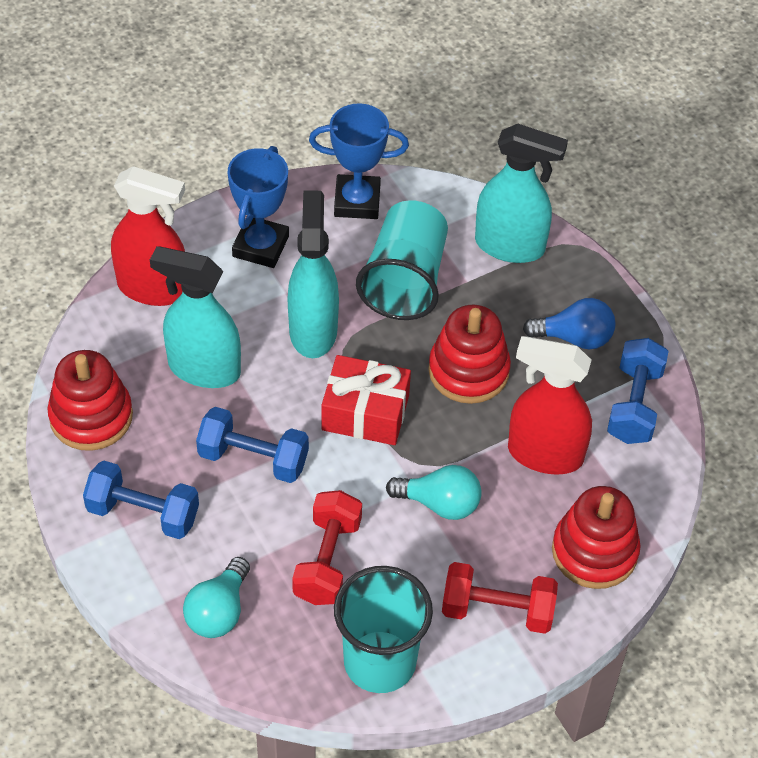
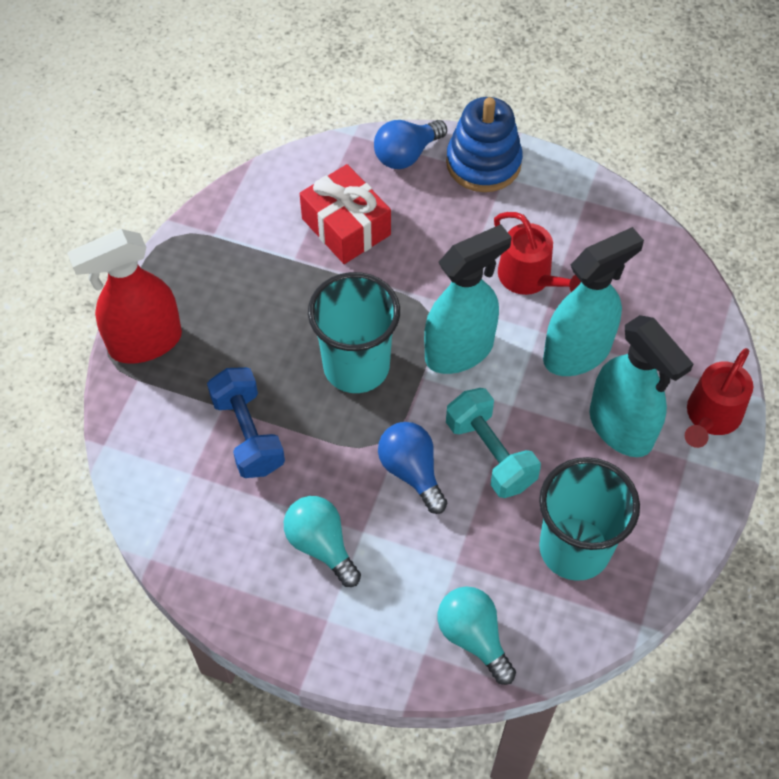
blue dumbbell: [83,461,199,539] [196,407,309,483] [607,338,668,444] = 3 -> [207,367,285,478] = 1
blue light bulb: [523,298,615,349] = 1 -> [374,120,447,169] [378,422,447,514] = 2
blue stacking toy: none = 0 -> [446,97,523,192] = 1
blue trophy: [228,146,289,268] [309,104,409,219] = 2 -> none = 0
red dumbbell: [292,490,362,605] [442,562,558,634] = 2 -> none = 0
red spray bottle: [111,166,185,306] [508,336,592,475] = 2 -> [67,229,182,364] = 1
red stacking toy: [47,350,133,451] [428,305,511,404] [552,486,640,589] = 3 -> none = 0
red watering can: none = 0 -> [494,212,581,295] [685,348,753,448] = 2
turquoise dumbbell: none = 0 -> [446,388,541,498] = 1

